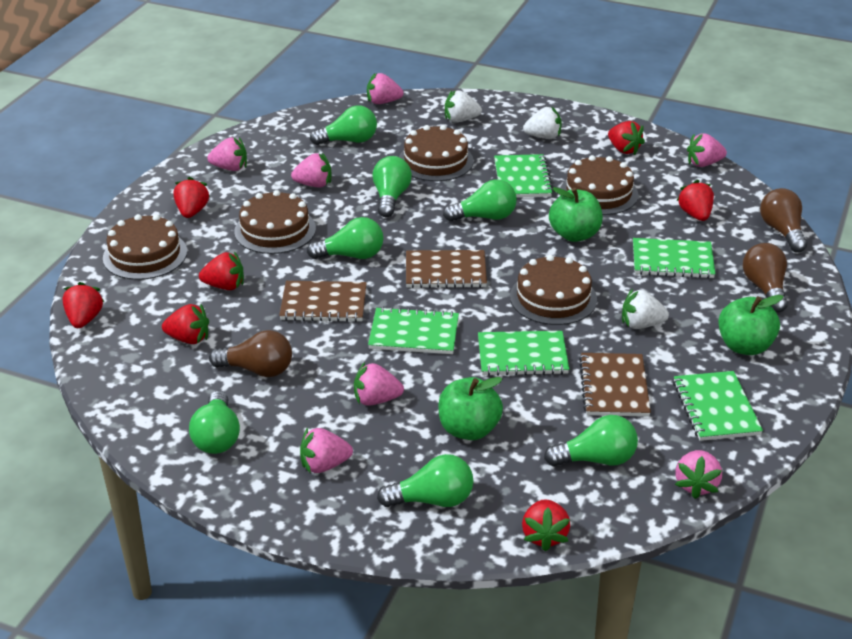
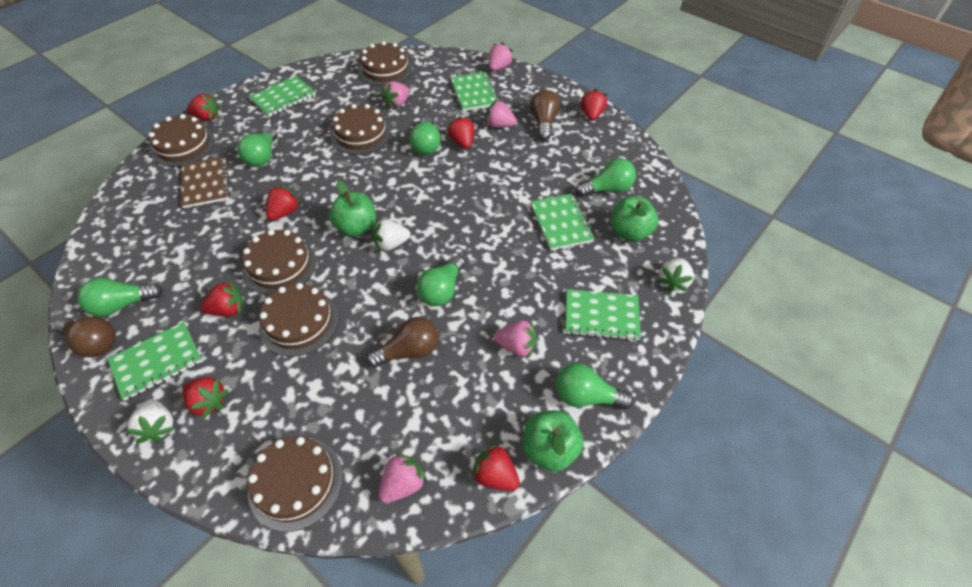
brown cake: [103,214,187,280] [234,190,316,254] [399,125,474,181] [510,255,597,325] [560,155,638,215] = 5 -> [149,114,215,167] [242,230,317,295] [248,437,343,532] [259,283,339,357] [330,104,391,155] [358,41,413,86] = 6
brown notebook: [279,281,367,322] [406,250,487,288] [579,353,651,417] = 3 -> [181,157,229,208] = 1
green light bulb: [189,391,240,454] [307,217,384,259] [310,105,377,145] [372,156,412,217] [377,454,473,507] [443,179,517,221] [544,415,638,466] = 7 -> [77,278,163,317] [238,128,278,167] [410,117,441,155] [417,255,465,306] [556,363,634,409] [576,159,636,197] = 6
pink strawberry: [207,137,247,171] [291,153,332,187] [300,428,353,474] [354,362,404,406] [367,73,403,104] [675,450,722,499] [687,133,727,167] = 7 -> [379,453,427,503] [381,81,410,109] [486,100,517,128] [489,42,514,71] [494,319,537,357] = 5

